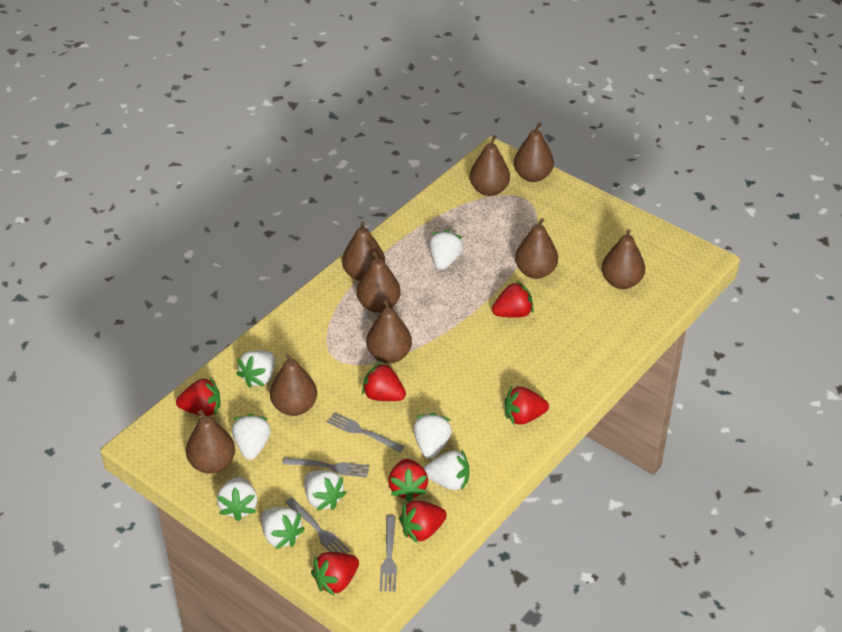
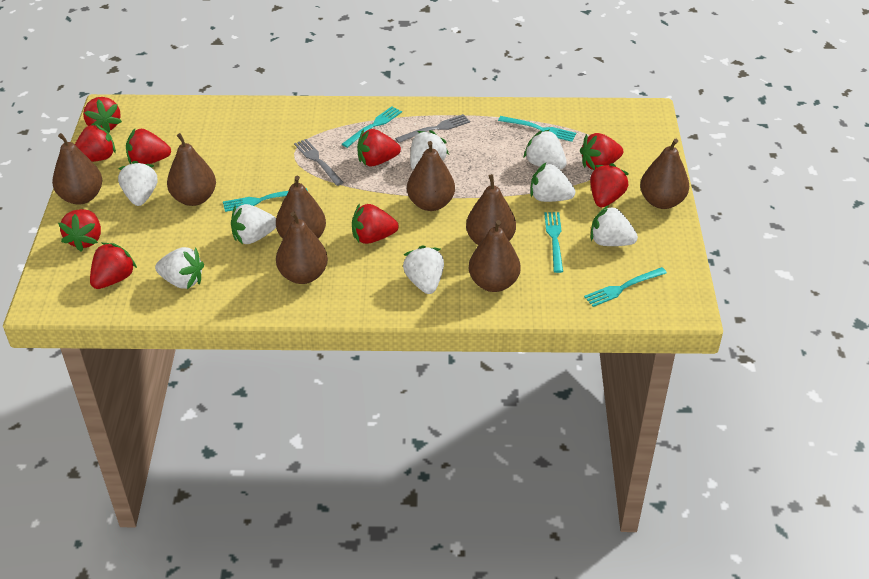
brown pear: [186,410,235,474] [270,354,317,416] [342,221,385,281] [357,251,401,313] [366,299,412,363] [470,135,510,196] [514,122,554,182] [515,218,558,279] [602,229,645,289] = 9 -> [52,133,102,204] [167,133,216,206] [276,176,326,239] [276,211,328,284] [407,141,455,211] [466,174,516,245] [469,220,521,292] [640,139,689,209] = 8
grey fork: [283,457,369,478] [285,498,350,554] [327,412,404,453] [380,515,397,592] = 4 -> [294,139,344,186] [395,114,470,143] = 2
red strawberry: [176,377,221,416] [311,552,359,596] [362,362,406,401] [388,459,428,502] [399,501,447,543] [492,281,534,318] [505,386,549,425] = 7 -> [58,209,101,251] [75,123,116,162] [83,97,122,133] [90,243,137,289] [126,129,171,164] [352,203,399,244] [357,129,401,166] [580,133,623,170] [590,163,629,207] = 9
turquoise fork: none = 0 -> [223,188,308,212] [342,106,402,148] [498,116,576,142] [544,212,563,273] [584,267,667,307] = 5

